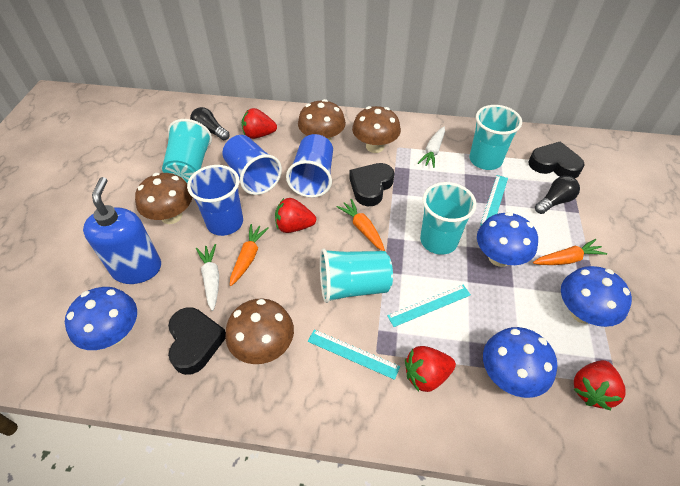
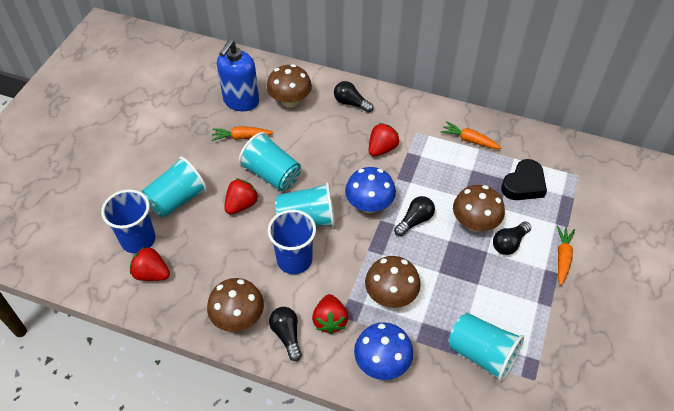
black heart: [168,307,226,375] [349,163,394,206] [528,142,585,179] = 3 -> [501,159,547,200] = 1
black light bulb: [190,107,230,140] [535,176,580,214] = 2 -> [269,307,302,361] [334,81,374,113] [394,196,435,236] [493,221,531,255] = 4
blue cup: [187,165,243,236] [223,135,282,195] [286,134,333,198] = 3 -> [101,189,156,253] [268,210,316,274] = 2
blue mushroom: [65,287,137,350] [477,212,538,267] [483,327,557,398] [561,266,632,327] = 4 -> [345,167,396,213] [354,322,413,380] = 2
turquoise ruler: [308,329,400,380] [387,285,471,327] [480,175,508,226] = 3 -> none = 0
white carrot: [196,244,219,311] [418,127,445,168] = 2 -> none = 0

